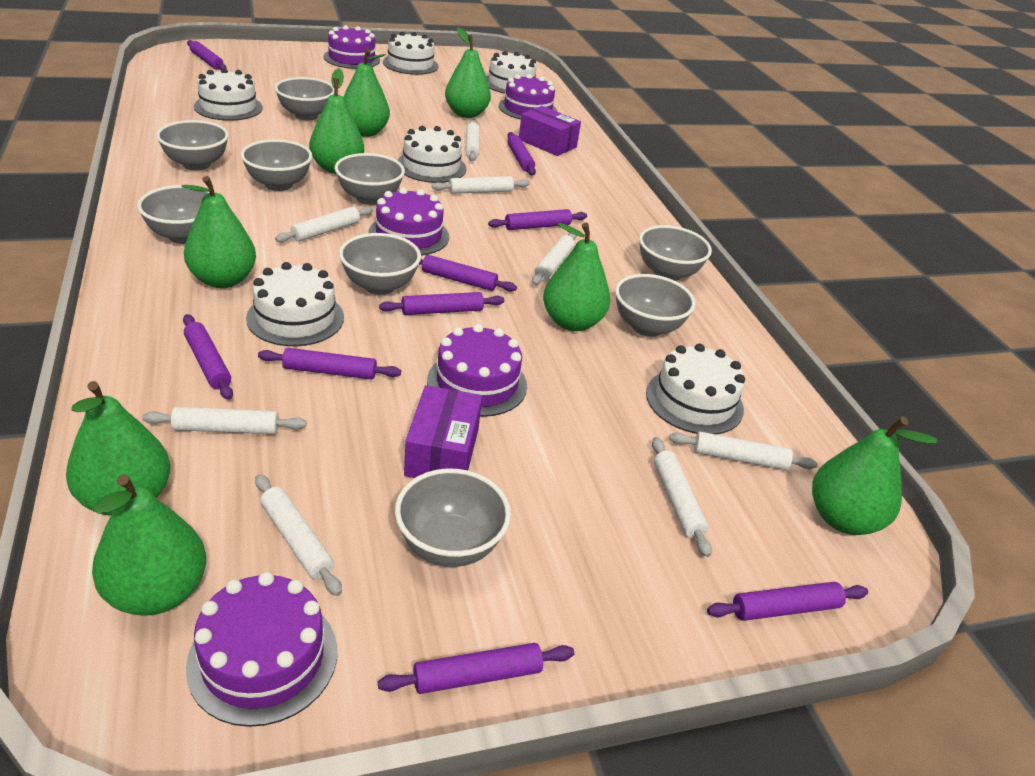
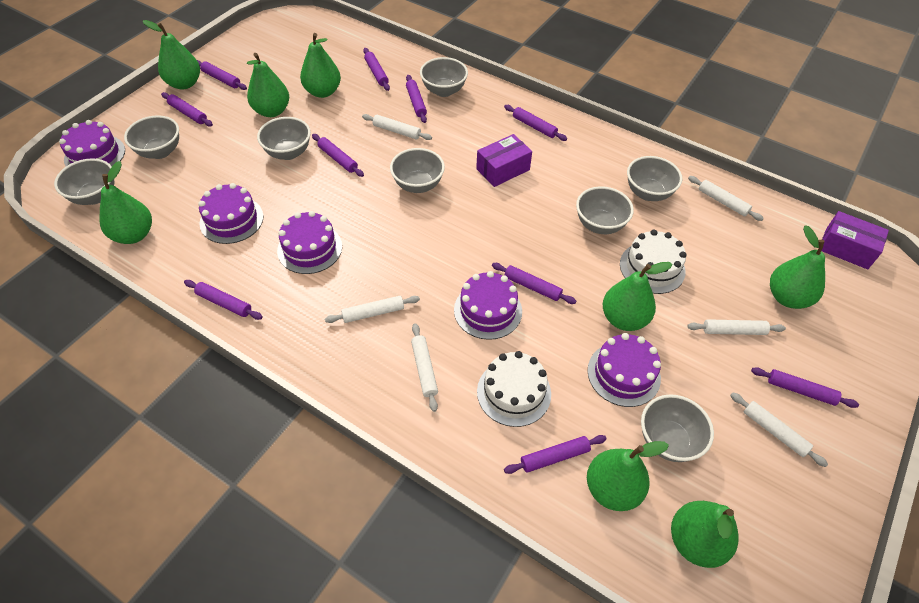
grey bowl: [137,185,209,244] [156,120,229,171] [241,139,312,191] [274,77,334,120] [334,153,405,205] [339,233,421,295] [395,468,511,567] [615,274,696,337] [639,225,712,281] = 9 -> [54,158,115,205] [124,115,179,159] [257,117,311,160] [390,148,445,193] [420,57,468,97] [576,186,634,234] [627,156,682,201] [641,394,714,462] = 8
purple rolling pin: [183,314,233,400] [187,40,226,70] [258,348,401,380] [378,643,574,694] [379,292,504,315] [419,255,517,292] [488,209,587,230] [507,132,536,176] [707,582,868,621] = 9 -> [161,92,213,127] [184,280,263,320] [197,60,247,90] [312,134,364,177] [363,48,390,91] [406,75,427,123] [492,263,576,304] [504,105,567,141] [504,435,607,474] [751,367,859,408] = 10
white cake: [194,68,263,121] [246,262,344,346] [383,32,438,75] [397,126,466,183] [486,51,537,94] [646,343,745,434] = 6 -> [477,351,551,427] [620,230,686,294] = 2
white rolling pin: [142,407,306,434] [255,474,342,596] [275,206,373,243] [432,176,530,194] [466,120,480,161] [532,233,576,285] [652,437,712,557] [669,432,818,470] = 8 -> [325,296,420,323] [362,114,432,140] [411,323,438,412] [687,319,786,335] [688,176,764,221] [730,393,828,467] = 6

